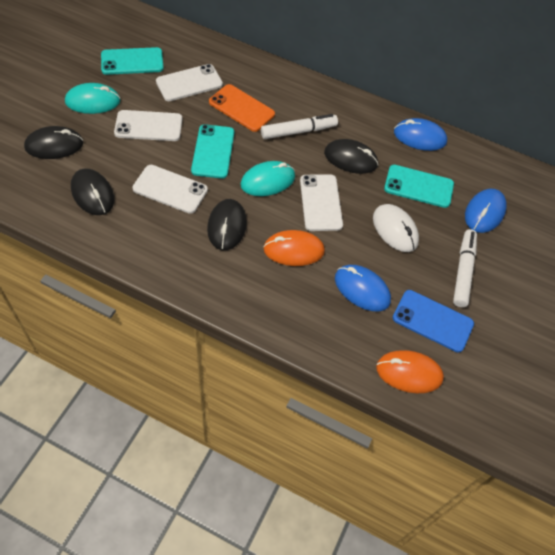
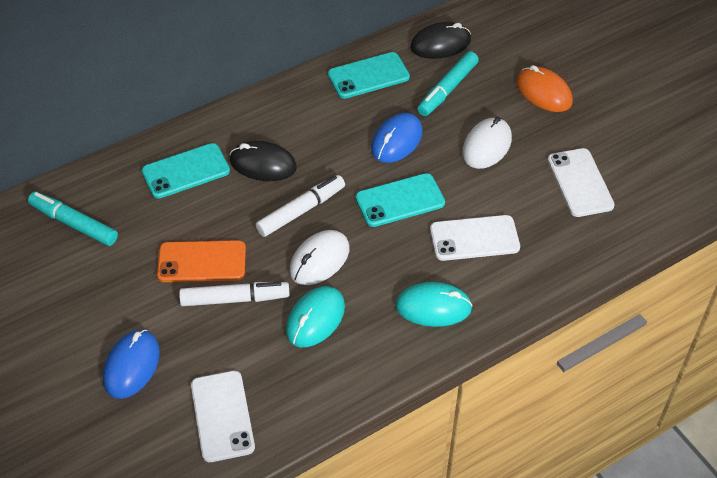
black mouse: [24,126,83,159] [71,168,114,215] [207,199,247,250] [324,139,378,174] = 4 -> [230,141,297,181] [410,22,471,59] = 2
blue mouse: [335,265,391,311] [394,118,447,151] [465,189,507,233] = 3 -> [103,330,160,399] [371,113,423,163] = 2
blue phone: [393,290,474,352] = 1 -> none = 0
orange mouse: [263,230,325,266] [376,350,444,393] = 2 -> [517,65,573,112] = 1
turquoise marker: none = 0 -> [28,192,118,246] [417,51,479,116] = 2
white mouse: [373,204,419,252] = 1 -> [289,230,350,285] [462,117,512,169] = 2
white phone: [114,110,182,141] [132,165,208,214] [156,64,223,101] [300,174,343,231] = 4 -> [191,371,255,462] [430,215,520,261] [548,148,615,217] = 3

